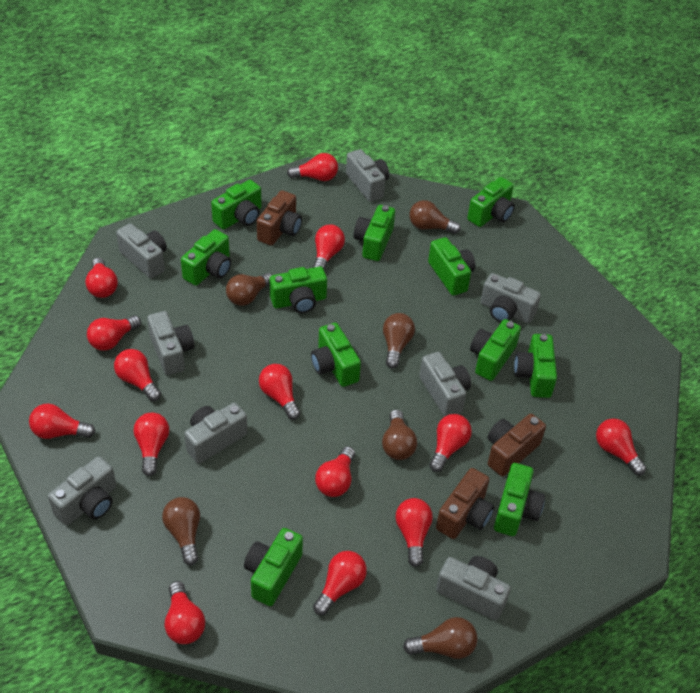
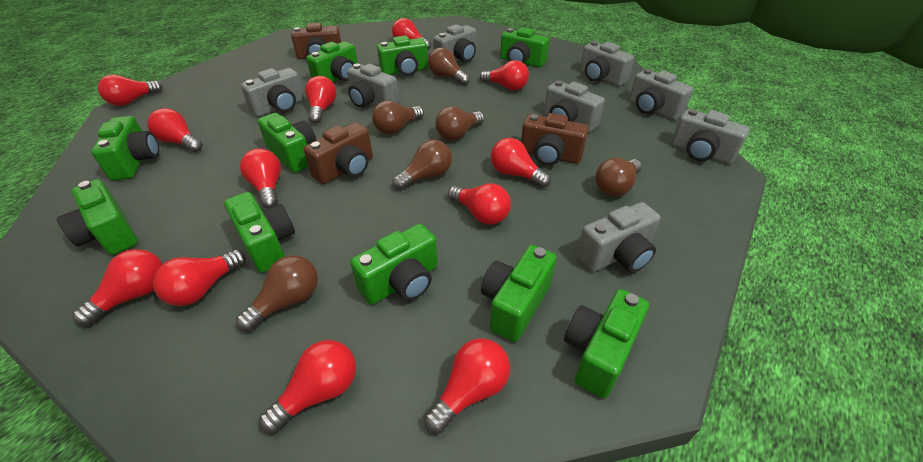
green camera: [181,229,231,286] [211,180,262,230] [244,528,303,606] [270,267,327,313] [311,323,361,387] [354,205,395,261] [428,237,475,296] [467,177,515,227] [470,319,521,381] [494,463,545,536] [514,334,557,398] = 11 -> [57,179,138,255] [91,116,159,180] [224,192,295,273] [258,113,316,173] [306,42,358,82] [350,224,438,305] [377,36,428,76] [481,245,556,342] [500,27,550,67] [564,289,649,398] = 10
red light bulb: [29,404,95,439] [85,258,118,298] [87,315,141,351] [114,349,161,401] [134,413,169,476] [165,581,205,644] [259,364,300,420] [287,153,338,181] [313,224,345,270] [313,551,367,615] [315,446,355,497] [396,498,433,567] [429,414,472,472] [596,419,646,475] = 14 -> [72,249,163,326] [98,75,163,106] [147,108,203,152] [153,249,246,306] [240,149,281,209] [259,340,356,434] [305,76,337,123] [392,18,431,50] [424,338,510,434] [448,183,511,225] [480,60,529,90] [491,138,551,188] = 12

